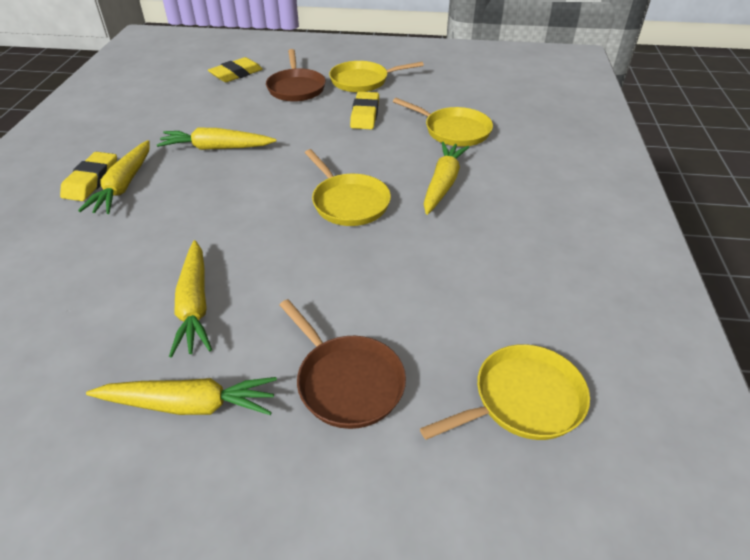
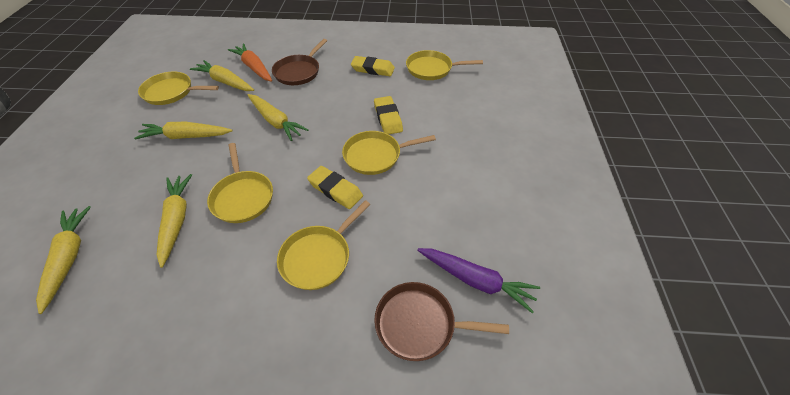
orange carrot: none = 0 -> [228,43,272,82] = 1
purple carrot: none = 0 -> [417,248,540,313] = 1
yellow pan: [305,149,391,226] [329,61,424,92] [393,98,493,147] [420,344,590,440] = 4 -> [138,72,219,105] [207,143,273,223] [277,200,370,290] [342,131,436,175] [406,50,483,80] = 5

